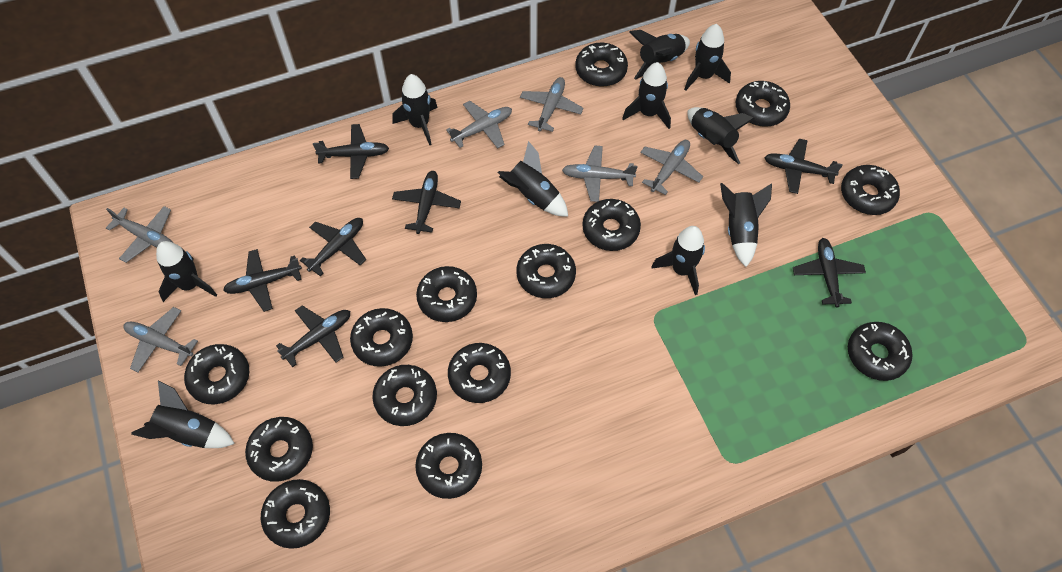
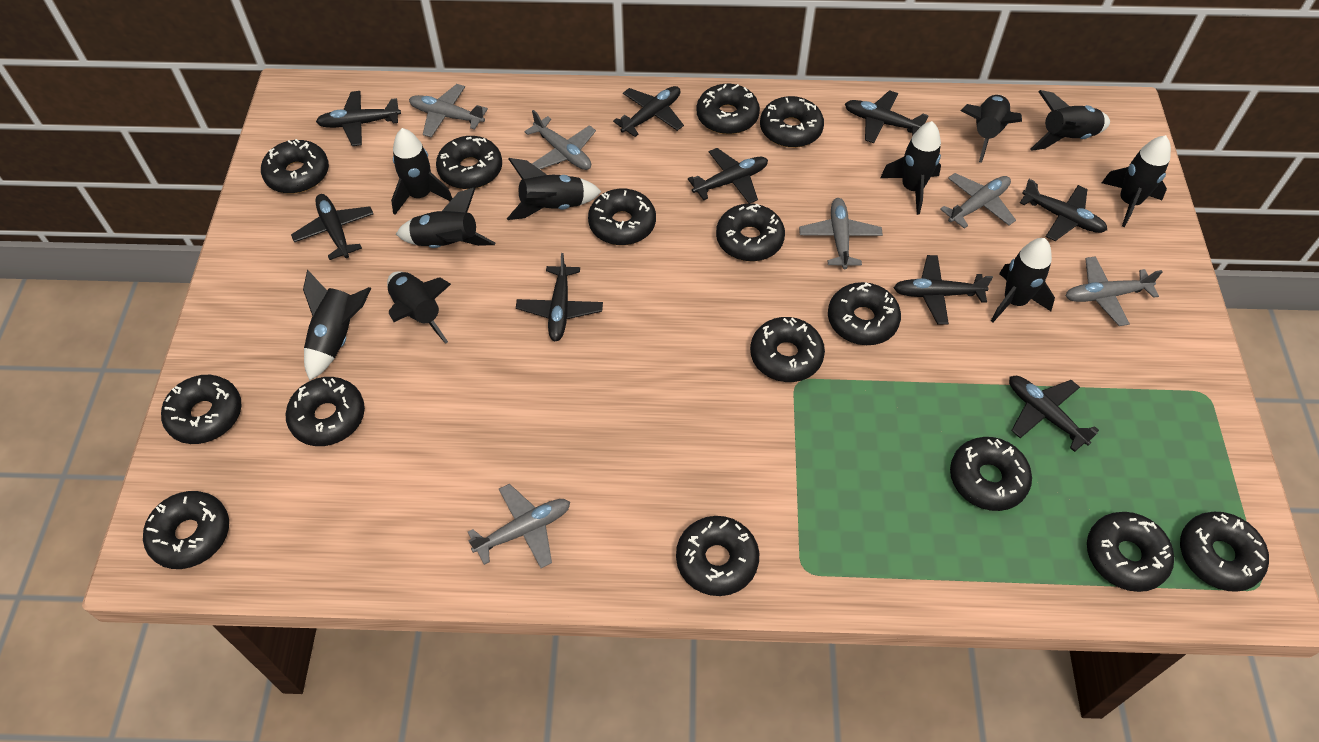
black donut: [184,344,249,404] [245,417,313,482] [261,479,330,549] [350,308,413,367] [372,365,437,426] [415,433,482,499] [416,266,477,322] [448,343,511,403] [517,244,576,298] [575,43,628,87] [582,199,641,251] [736,81,790,127] [841,165,900,215] [848,322,912,381] = 14 -> [143,491,229,569] [161,375,241,444] [261,139,329,194] [286,377,365,446] [436,136,502,189] [588,189,656,245] [676,516,759,596] [697,84,760,134] [716,203,785,261] [750,317,825,382] [760,96,824,148] [828,282,901,345] [950,437,1032,511] [1087,512,1174,592] [1180,512,1269,592] = 15
black plane: [223,249,302,312] [276,305,350,367] [300,218,366,276] [313,124,389,179] [392,171,461,234] [764,139,843,194] [793,238,866,307] = 7 -> [291,194,373,260] [316,91,401,146] [516,253,603,341] [613,86,684,137] [688,148,768,204] [845,90,929,143] [894,255,993,325] [1009,376,1099,452] [1020,179,1107,241] = 9

